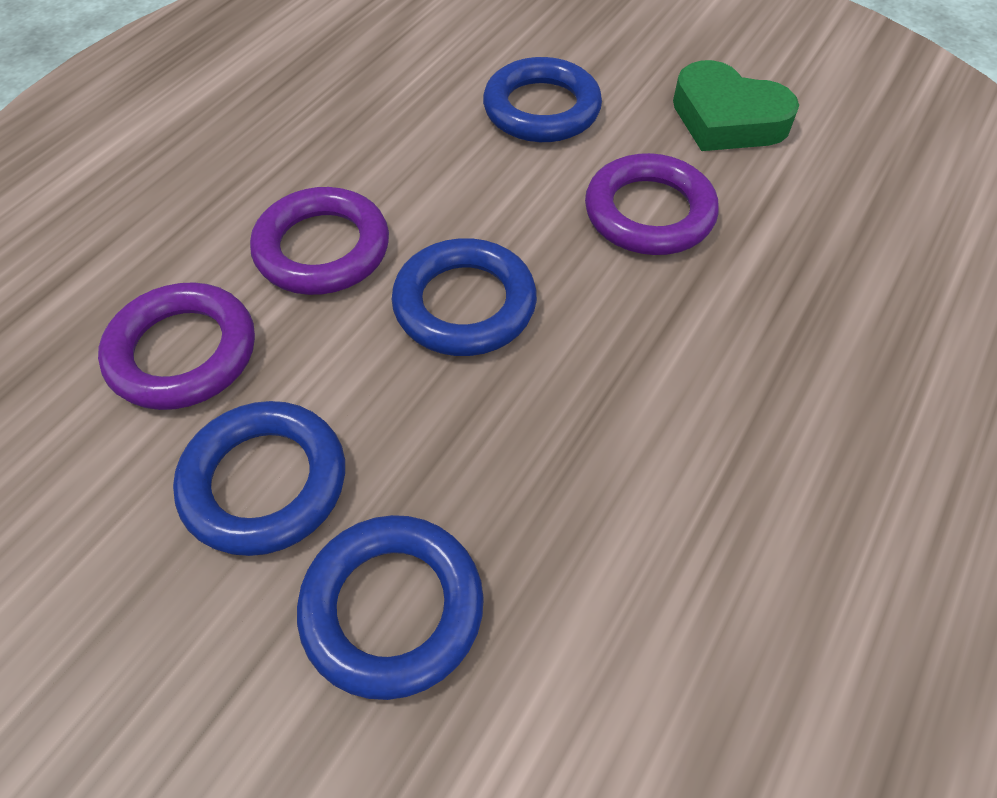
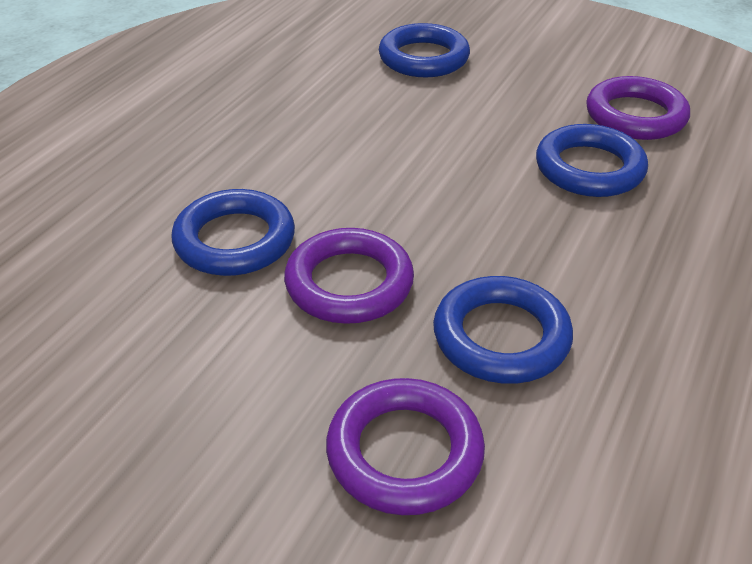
green heart: [673,60,799,151] = 1 -> none = 0

